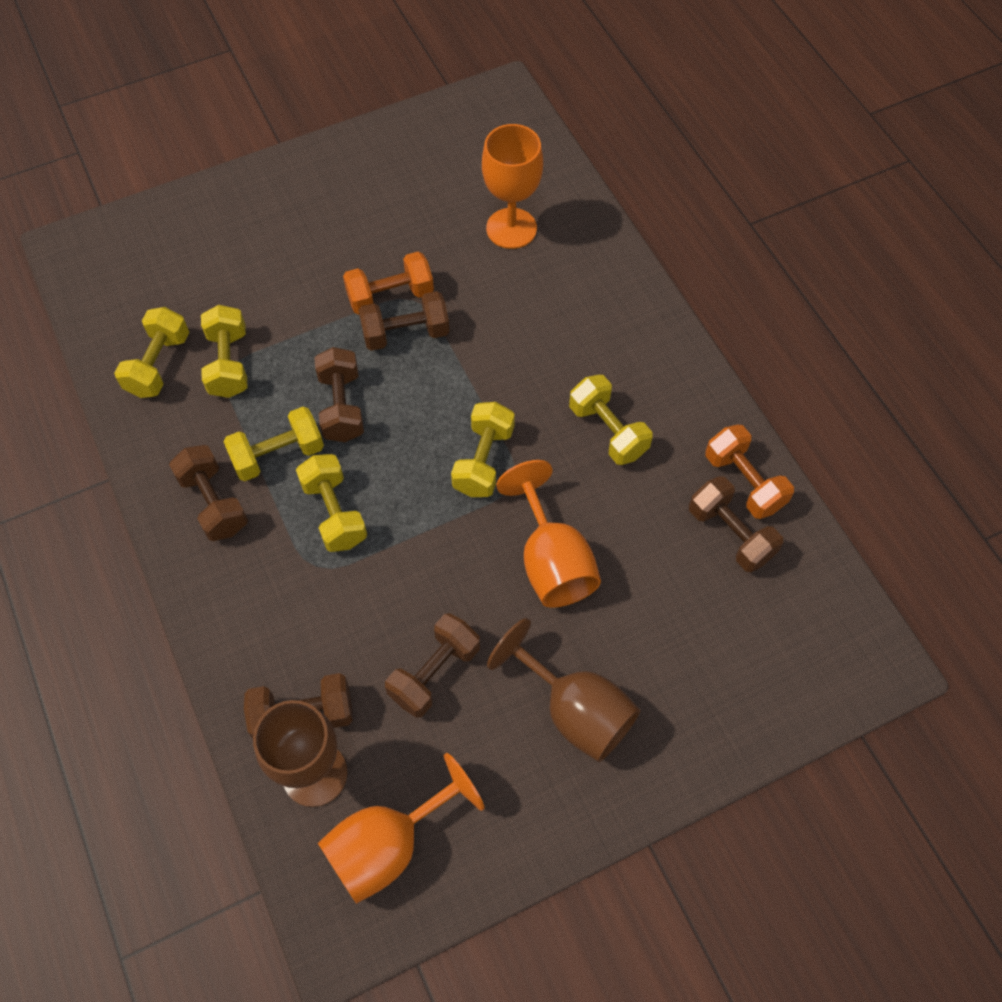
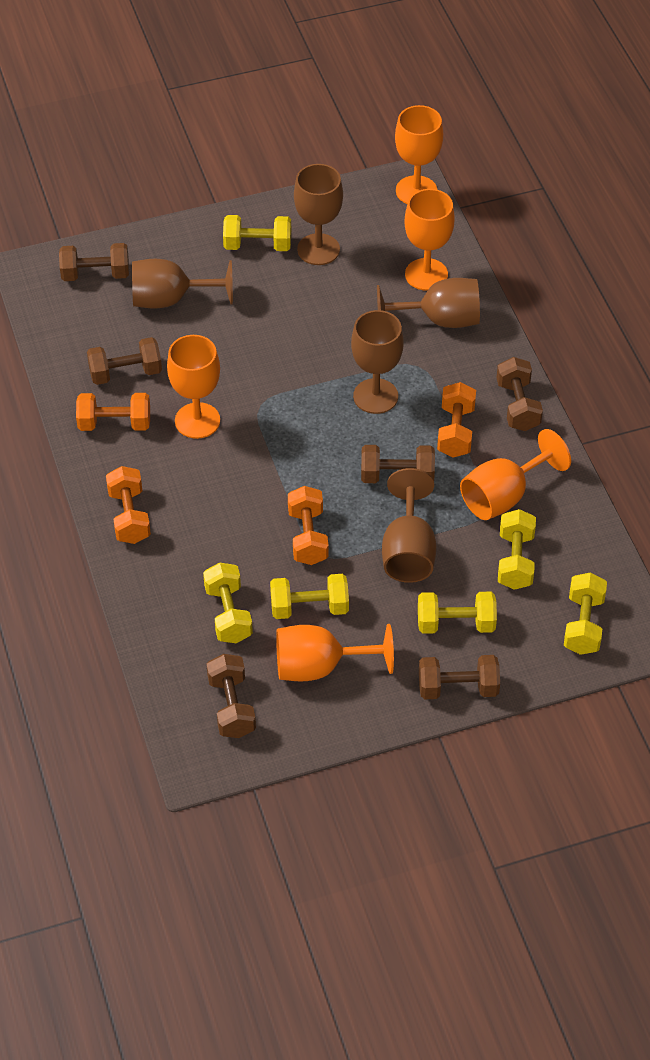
brown goblet: [253,700,348,807] [487,618,641,762] = 2 -> [132,259,233,308] [294,164,343,265] [351,310,404,414] [377,278,480,328] [382,468,436,583] = 5
orange dumbbell: [343,252,434,315] [705,424,794,519] = 2 -> [76,393,150,431] [106,466,151,544] [288,486,329,565] [437,382,476,458] = 4
orange goblet: [318,753,485,904] [482,124,543,249] [496,460,601,608] = 3 -> [167,335,220,439] [276,624,394,681] [395,105,443,204] [404,189,455,291] [460,429,571,520] = 5

